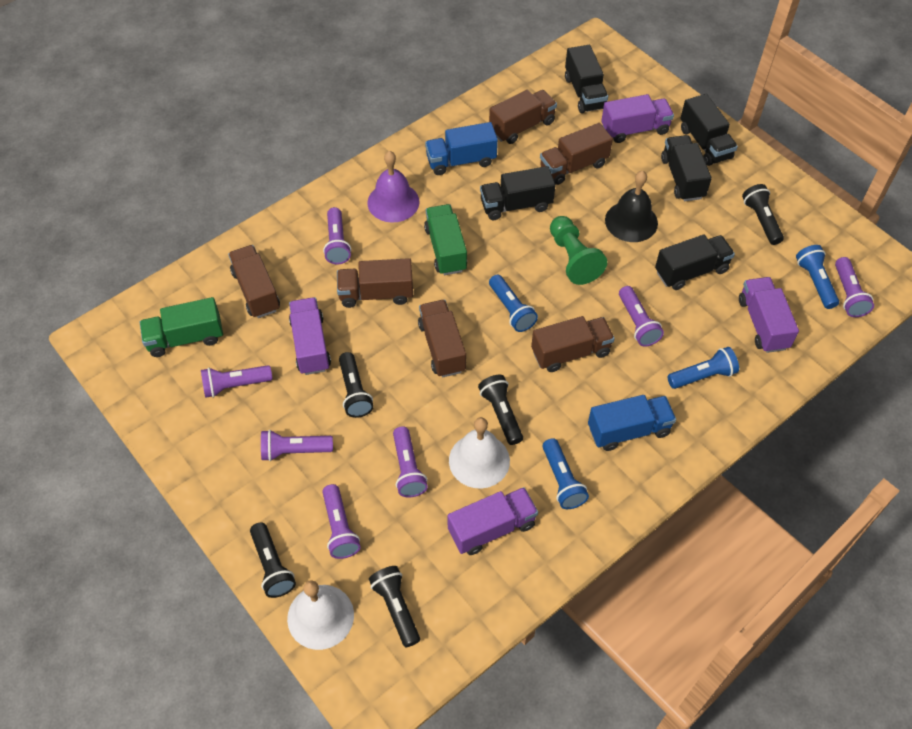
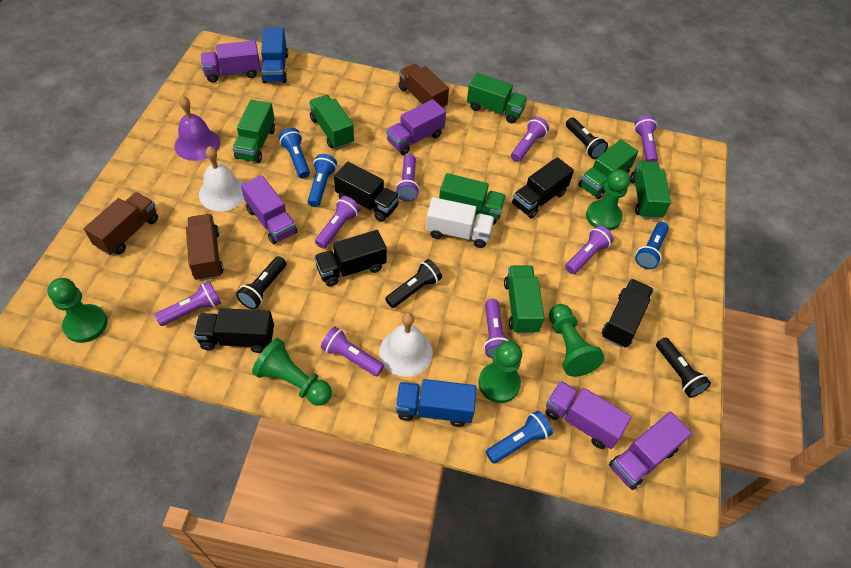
black bell: [605,171,658,242] = 1 -> none = 0
black flashlight: [250,523,296,598] [339,352,374,418] [369,566,420,647] [478,375,523,445] [742,184,784,245] = 5 -> [236,256,286,309] [385,259,442,308] [566,117,608,159] [656,337,711,398] = 4
brown truck: [228,245,280,318] [337,258,413,308] [418,300,466,377] [489,90,557,144] [531,316,615,372] [540,123,613,185] = 6 -> [84,192,158,255] [186,214,224,281] [399,64,449,109] = 3
green pawn: [550,216,607,285] = 1 -> [47,278,107,343] [252,338,332,406] [478,341,522,403] [549,304,605,377] [586,170,630,231] = 5
green truck: [140,297,223,357] [424,204,467,275] = 2 -> [232,100,275,163] [309,95,354,149] [439,173,506,225] [467,73,527,123] [504,265,545,334] [579,139,638,199] [630,161,671,220] = 7
purple flashlight: [201,365,273,398] [261,430,333,461] [322,484,361,559] [323,207,351,264] [393,426,428,497] [619,286,664,347] [835,257,874,317] = 7 -> [155,281,221,326] [315,196,360,249] [321,327,384,376] [395,154,420,201] [484,299,509,359] [511,117,549,162] [565,225,614,274] [634,116,658,162] = 8
purple truck: [289,297,331,375] [447,487,538,555] [601,94,674,143] [739,277,799,353] = 4 -> [201,40,261,83] [241,175,298,244] [386,99,446,155] [546,381,631,449] [609,412,692,490] = 5
white truck: none = 0 -> [426,197,494,248] = 1

